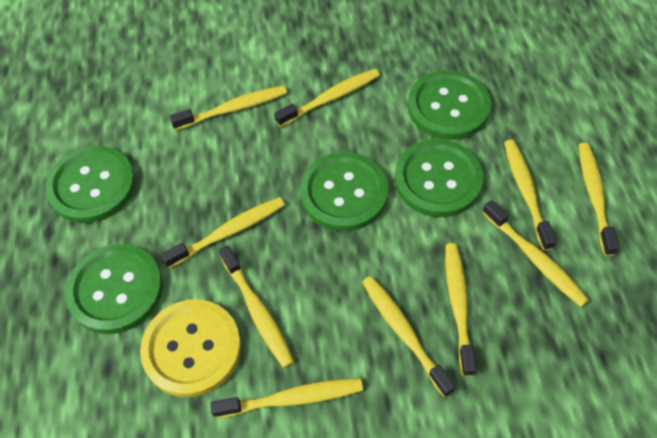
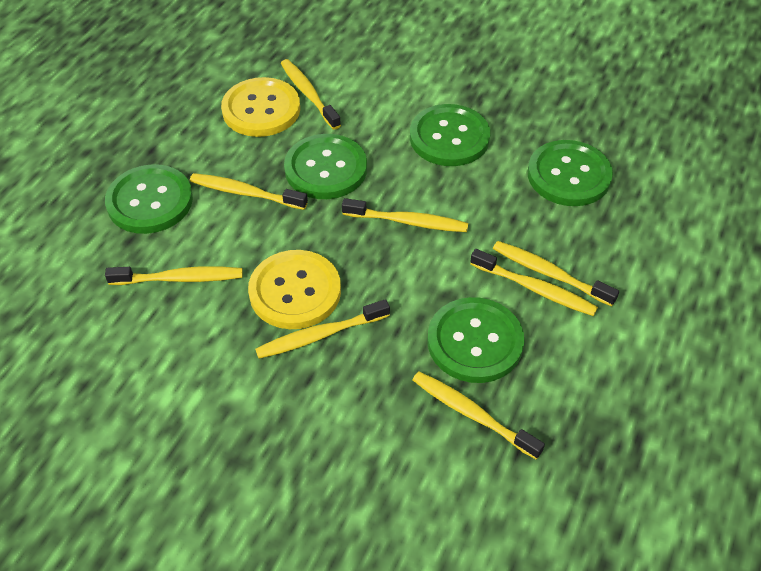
yellow button: [140,299,241,397] = 1 -> [221,77,300,137] [248,250,341,329] = 2
yellow toothbrush: [161,197,285,268] [169,85,287,130] [211,378,363,418] [219,246,294,368] [274,69,380,127] [362,276,456,397] [445,243,477,376] [482,200,589,307] [504,140,556,251] [579,143,619,256] = 10 -> [105,266,243,285] [190,173,308,210] [255,299,390,359] [281,59,341,130] [342,198,468,232] [413,372,545,460] [470,249,598,316] [493,241,619,306] = 8

